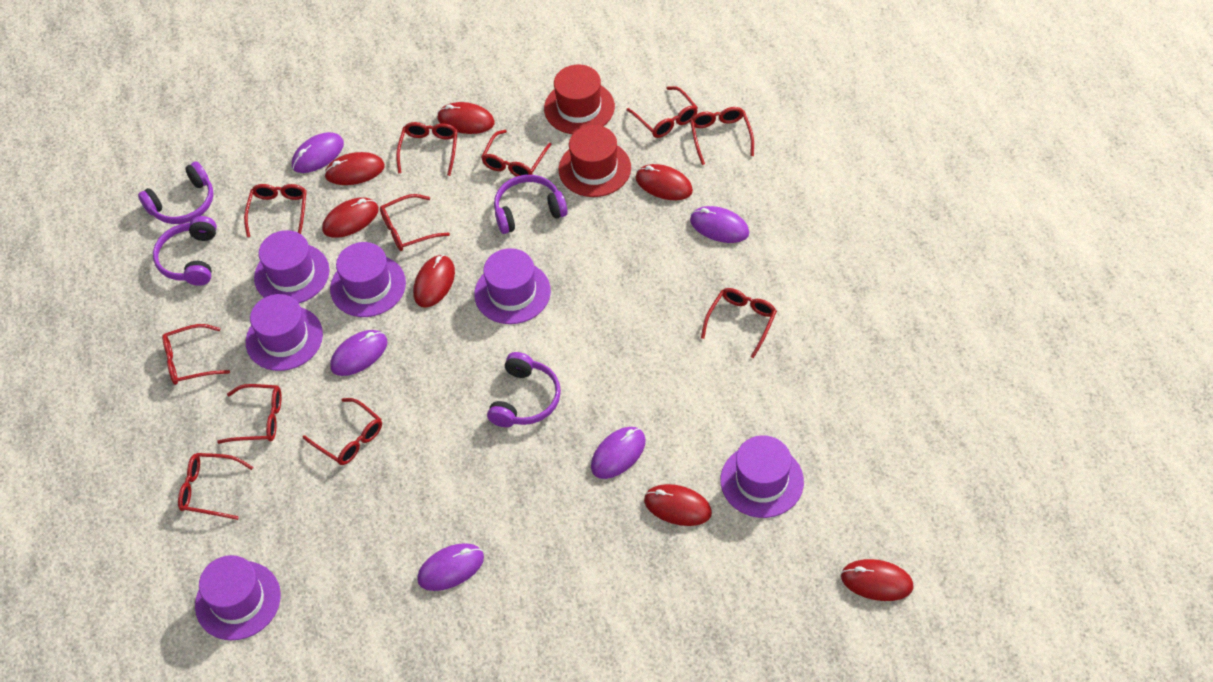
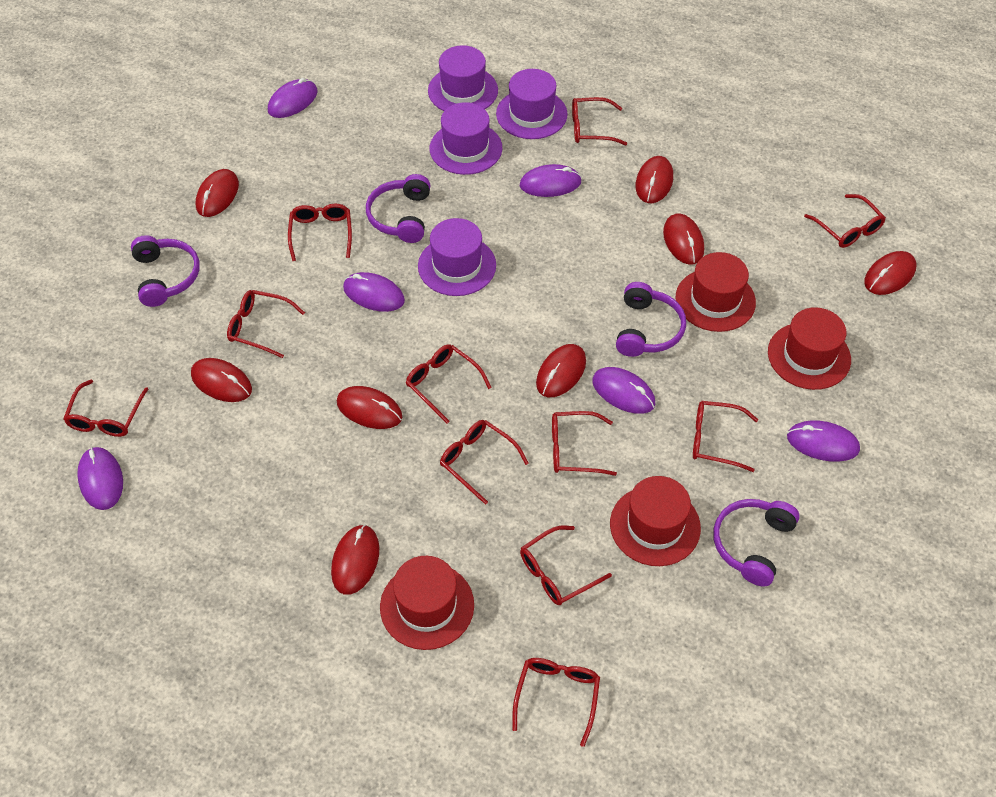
purple hat: [195,555,281,640] [246,294,323,371] [254,230,329,303] [330,242,406,317] [474,248,551,324] [720,435,804,518] = 6 -> [418,218,496,296] [428,45,498,111] [430,102,502,175] [496,69,568,139] = 4
purple mouse: [292,132,344,173] [330,330,387,376] [417,543,484,591] [591,427,646,479] [690,206,750,243] = 5 -> [77,447,123,510] [268,78,318,118] [343,272,405,312] [520,164,582,197] [592,367,655,414] [787,420,860,462] = 6
red hat: [544,64,615,134] [559,125,631,197] = 2 -> [380,556,474,650] [610,476,701,566] [676,252,756,332] [768,307,851,390] = 4
red mouse: [322,197,379,238] [324,152,385,185] [413,255,455,308] [437,102,495,134] [635,164,693,200] [644,484,712,526] [841,559,914,601] = 7 -> [191,358,252,402] [196,169,239,217] [331,524,379,595] [337,386,402,429] [536,344,586,397] [636,156,673,203] [663,214,704,264] [864,251,916,295] = 8

